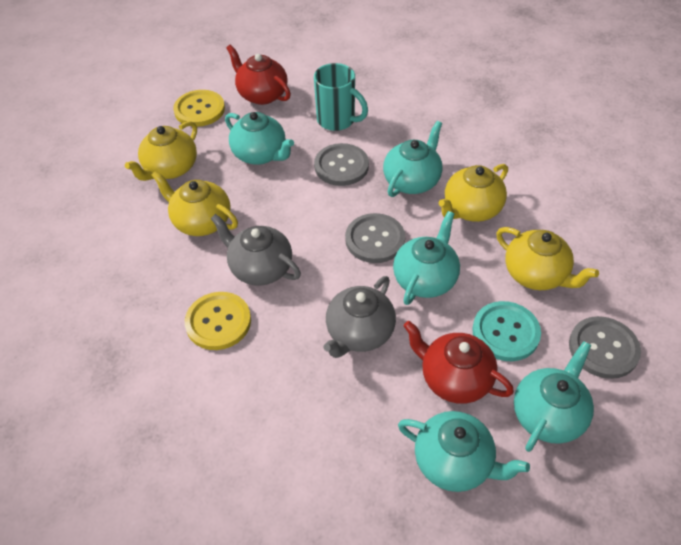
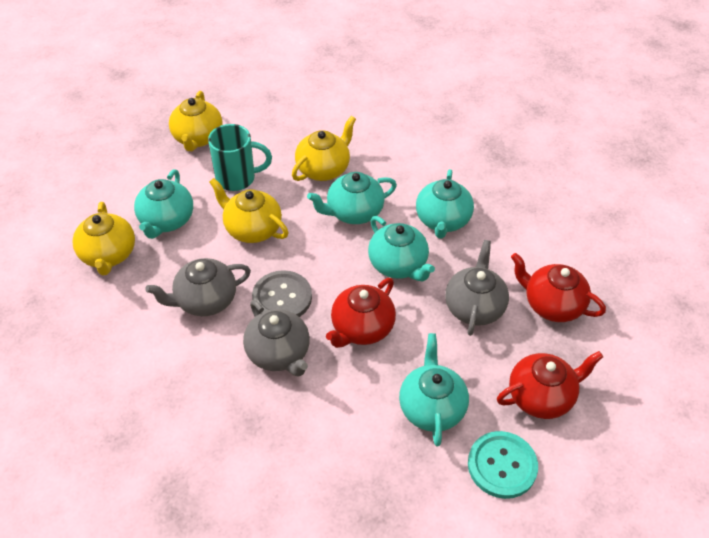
grey button: [314,143,369,186] [345,213,405,263] [569,316,641,379] = 3 -> [252,270,312,317] = 1
grey teapot: [210,214,301,285] [324,276,396,358] = 2 -> [145,258,251,316] [243,300,310,377] [445,240,509,336] = 3
red teapot: [226,45,291,105] [404,321,514,404] = 2 -> [326,278,396,348] [497,351,603,419] [511,253,606,322] = 3
yellow button: [173,90,225,127] [185,292,251,350] = 2 -> none = 0

